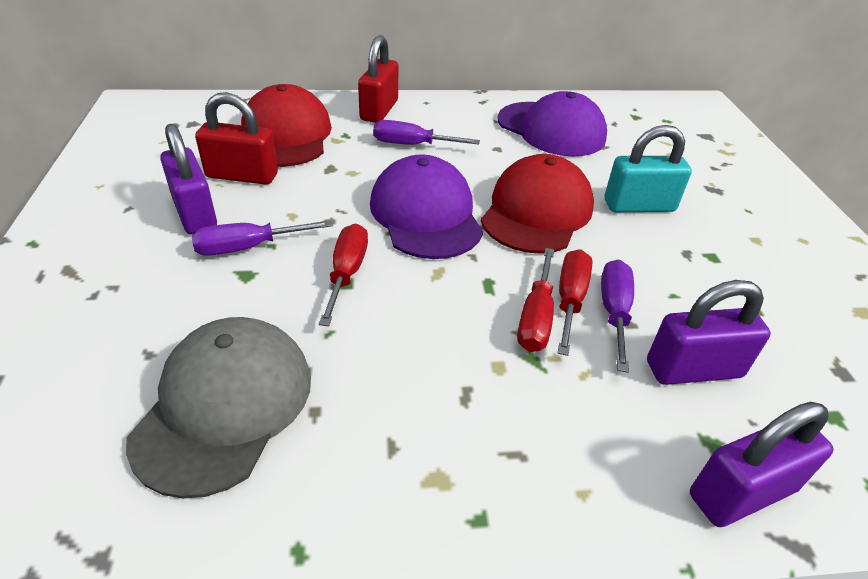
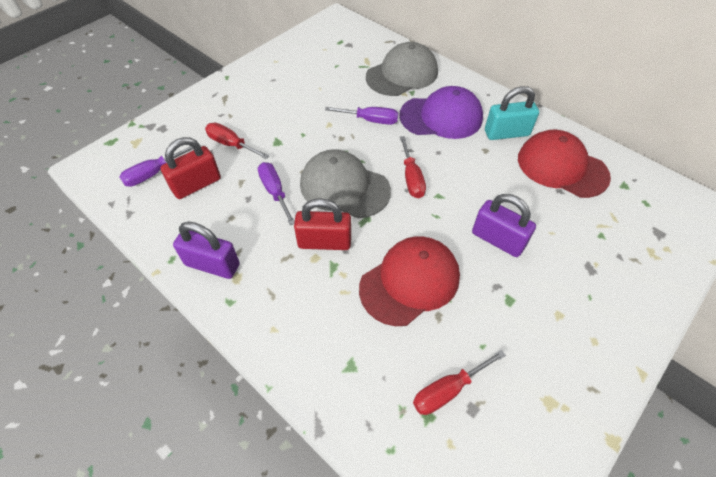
grey cap: [126,317,311,499] = 1 -> [300,149,391,218] [366,42,438,96] = 2
purple cap: [370,154,483,259] [498,91,607,156] = 2 -> [399,86,483,139] = 1
purple padlock: [160,124,217,234] [647,280,771,385] [690,402,834,527] = 3 -> [173,221,240,279] [472,194,536,257] = 2

